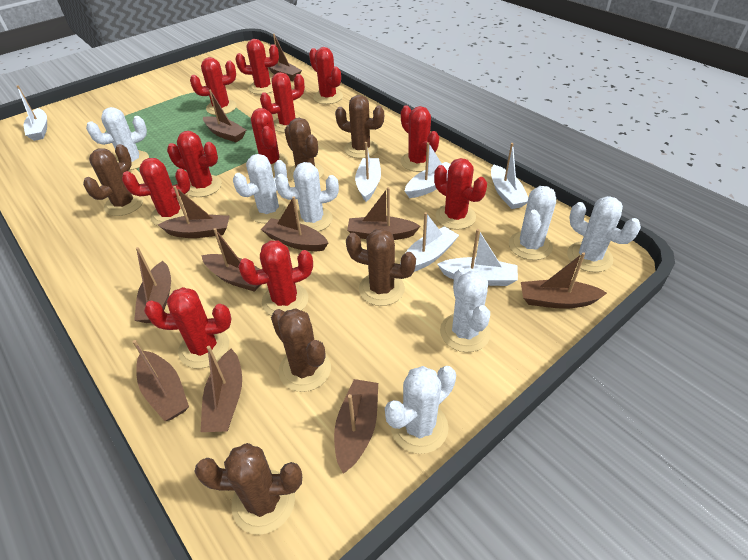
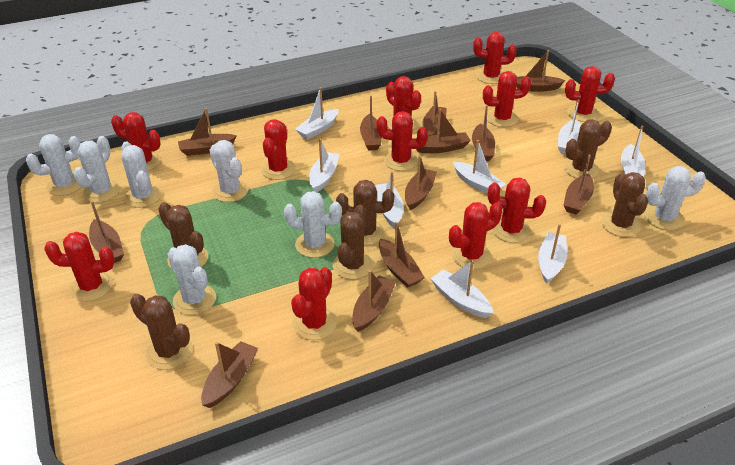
brown boat: [133,340,189,421] [134,247,171,323] [158,186,230,238] [201,228,260,292] [201,346,242,432] [203,89,246,142] [261,196,328,251] [268,34,302,81] [334,379,378,473] [347,187,420,240] [521,252,607,309] = 11 -> [89,201,124,263] [178,108,237,156] [201,341,258,408] [352,270,396,332] [360,95,382,151] [379,222,425,288] [405,156,437,210] [416,109,471,153] [422,91,447,137] [472,105,495,161] [516,50,565,92] [564,155,594,215] = 12
white boat: [17,86,47,141] [355,142,381,202] [400,212,459,272] [405,142,451,198] [437,229,518,286] [491,143,528,209] = 6 -> [295,87,339,139] [309,139,340,192] [376,172,403,228] [430,260,493,318] [453,140,506,194] [538,224,567,284] [558,99,581,154] [621,126,646,177] = 8

